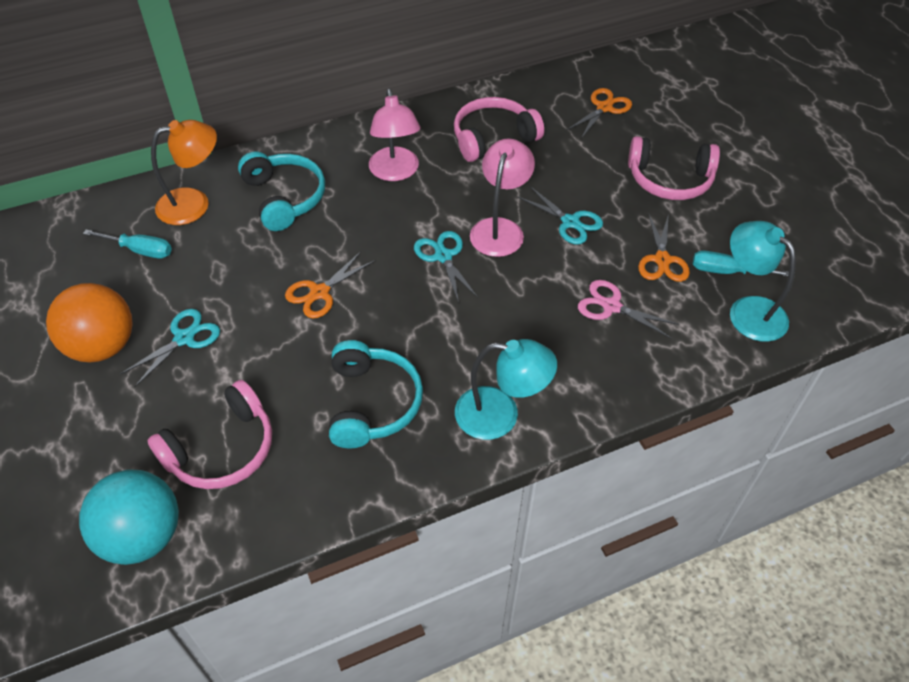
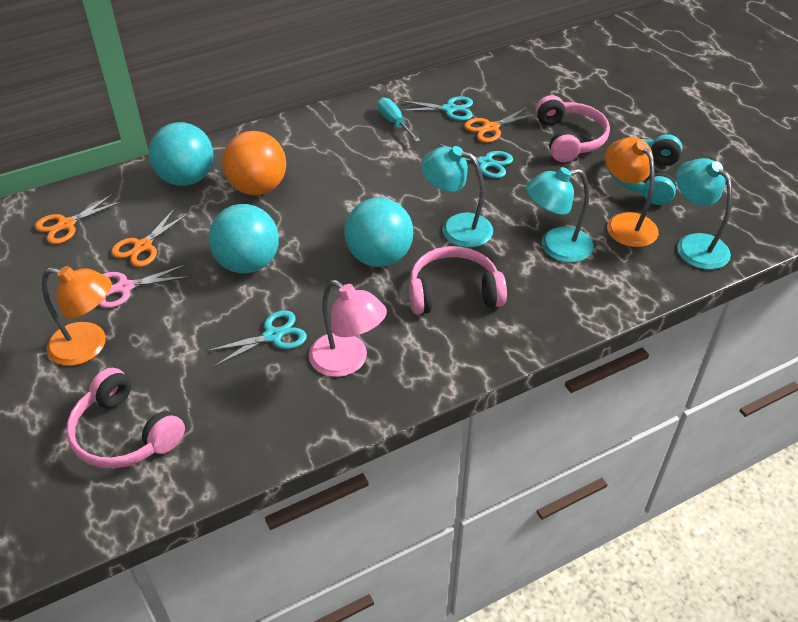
orange lamp: [151,120,217,225] = 1 -> [42,266,112,366] [605,137,659,247] = 2
pink lamp: [369,88,421,181] [470,138,535,257] = 2 -> [309,280,387,377] = 1
turquoise ball: [79,470,179,565] = 1 -> [149,122,214,186] [209,204,279,273] [344,198,413,267] = 3
turquoise headphones: [238,151,325,231] [329,340,423,448] = 2 -> [608,134,682,205] = 1
turquoise lamp: [455,339,557,440] [730,221,796,342] = 2 -> [421,146,493,247] [526,167,594,263] [676,158,732,270] = 3
turquoise screwdriver: [83,230,172,259] [692,251,789,276] = 2 -> [377,97,420,142] = 1

